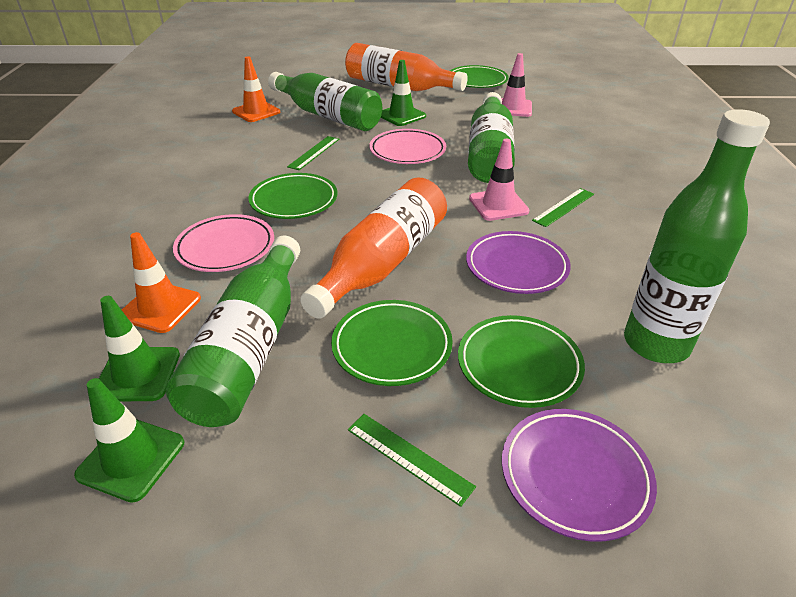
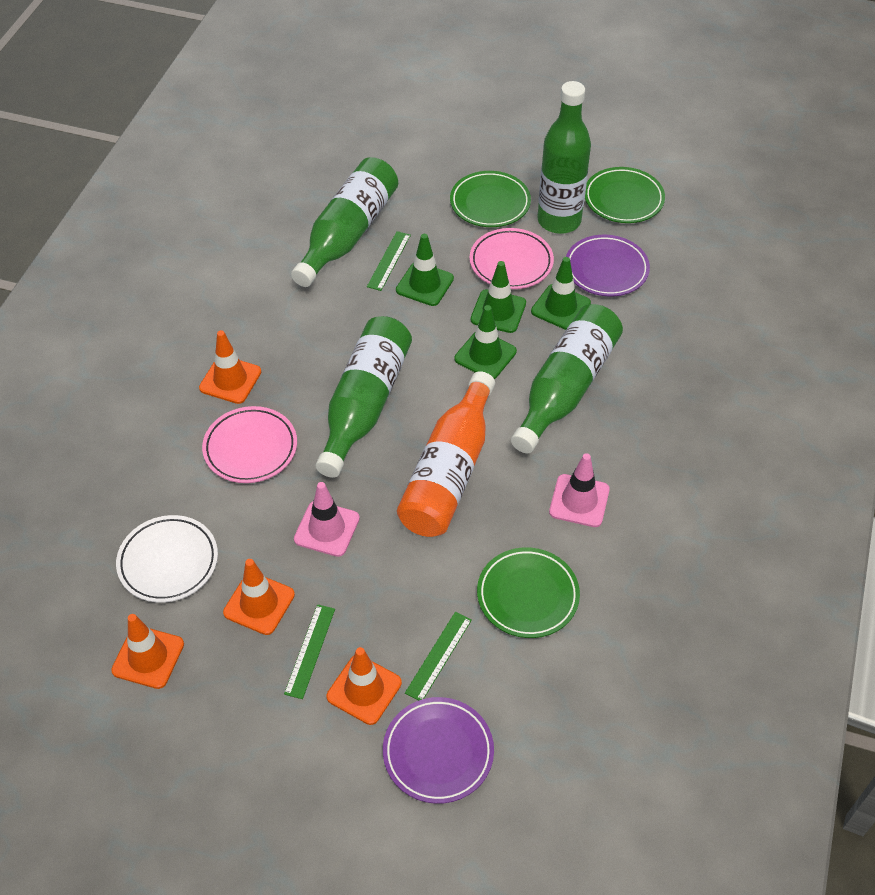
green plate: [249,173,337,219] [331,300,453,386] [450,65,509,88] [458,315,585,408] = 4 -> [450,171,531,227] [477,547,580,638] [585,167,665,223] = 3
green traffic cone: [74,378,184,503] [99,296,180,401] [381,60,426,126] = 3 -> [396,234,454,306] [454,305,517,379] [471,261,526,333] [531,257,591,330] = 4
orange bottle: [300,177,447,319] [345,43,468,91] = 2 -> [397,371,495,537] = 1
orange traffic cone: [122,232,201,333] [232,56,280,122] = 2 -> [111,614,184,689] [199,330,261,404] [223,559,295,635] [326,647,402,725] = 4
white plate: none = 0 -> [116,515,218,603] = 1

